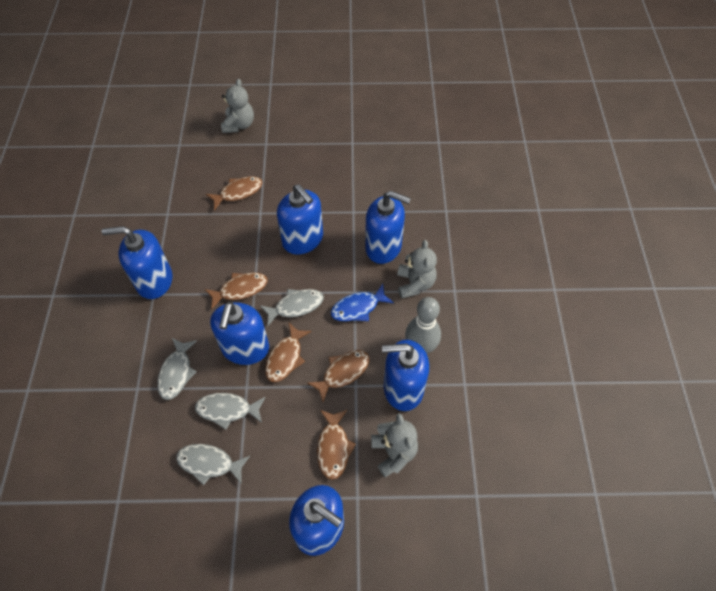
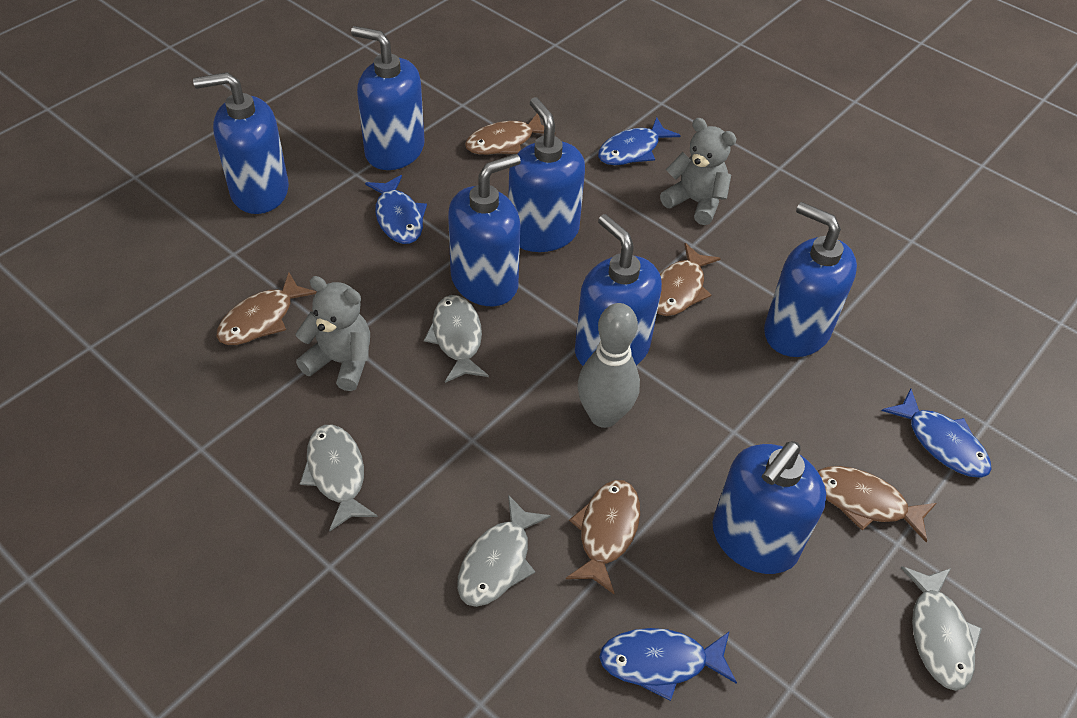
blue fish: [331,284,394,321] = 1 -> [365,175,427,244] [598,117,681,165] [599,628,737,701] [882,389,992,478] = 4
blue soap dispenser: [102,226,172,299] [210,302,269,365] [277,184,323,254] [289,485,344,556] [365,191,411,264] [382,339,429,411] = 6 -> [193,72,289,214] [351,26,425,170] [448,154,521,306] [508,97,585,252] [575,214,662,366] [712,441,826,574] [764,202,857,357] = 7
grey teddy bear: [221,79,254,133] [371,413,418,477] [397,240,437,299] = 3 -> [295,276,370,391] [660,118,736,225] = 2

